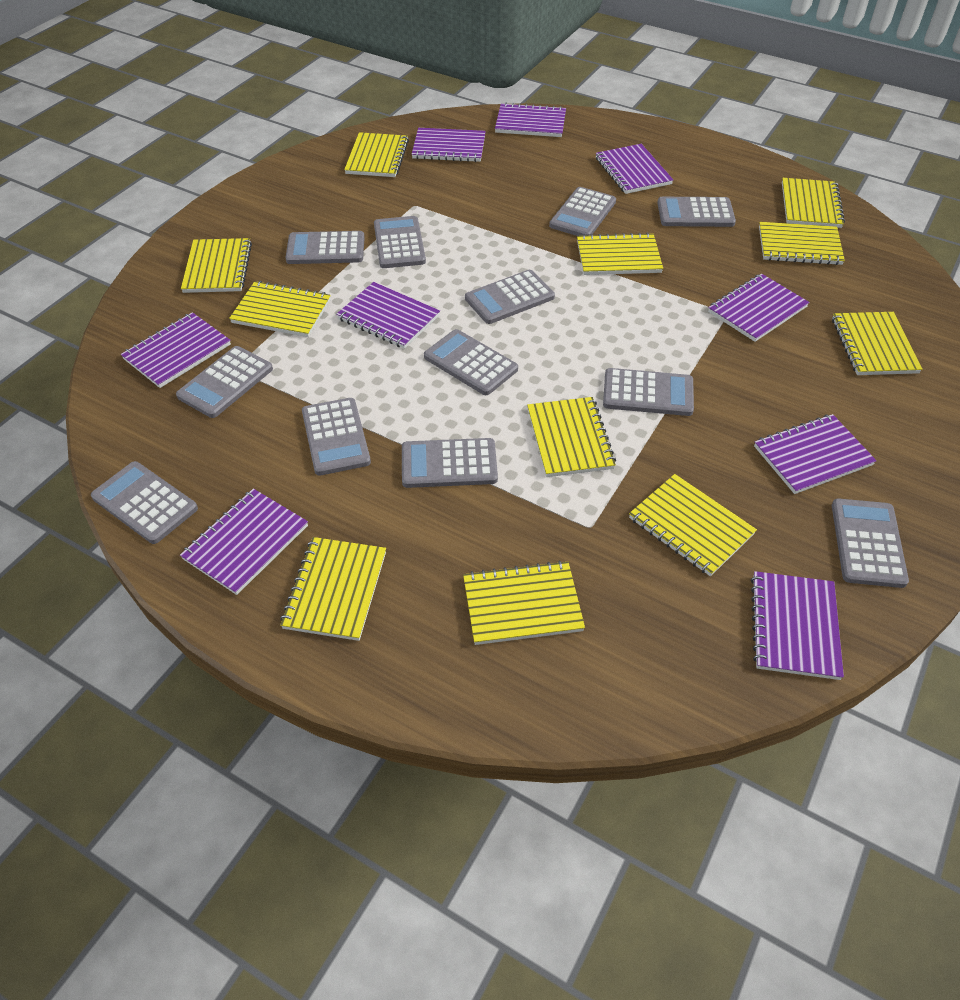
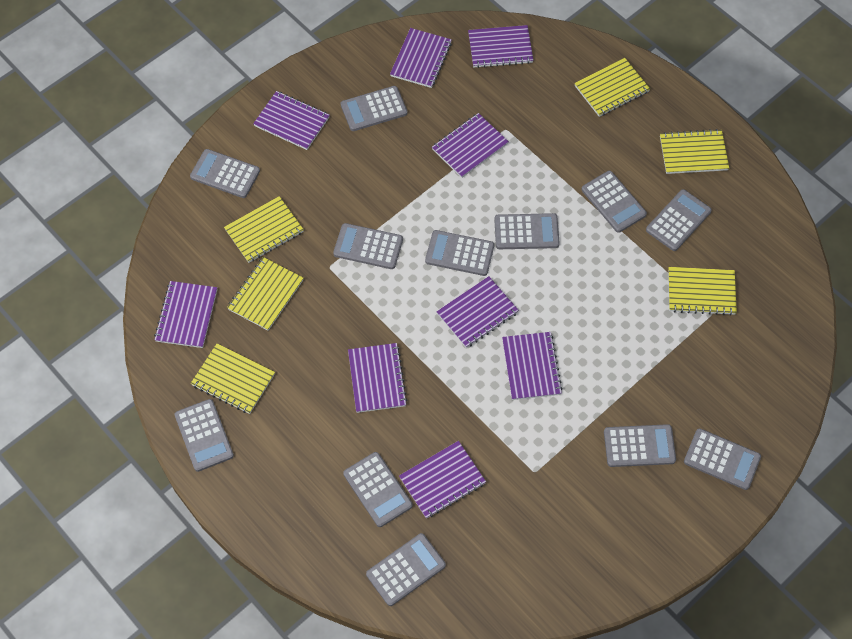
yellow notebook: [181,238,252,293] [229,281,331,337] [280,537,386,641] [344,132,409,177] [463,560,585,645] [527,397,616,477] [577,233,663,275] [629,474,757,576] [759,222,845,265] [782,178,845,228] [832,312,923,375] = 11 -> [191,344,275,414] [224,196,304,263] [227,257,303,331] [574,58,650,117] [660,129,729,174] [668,267,737,316] = 6

